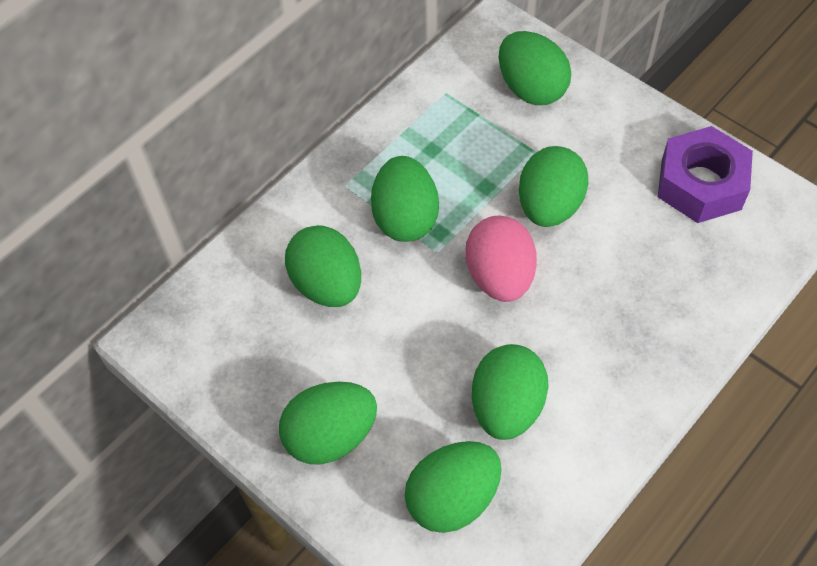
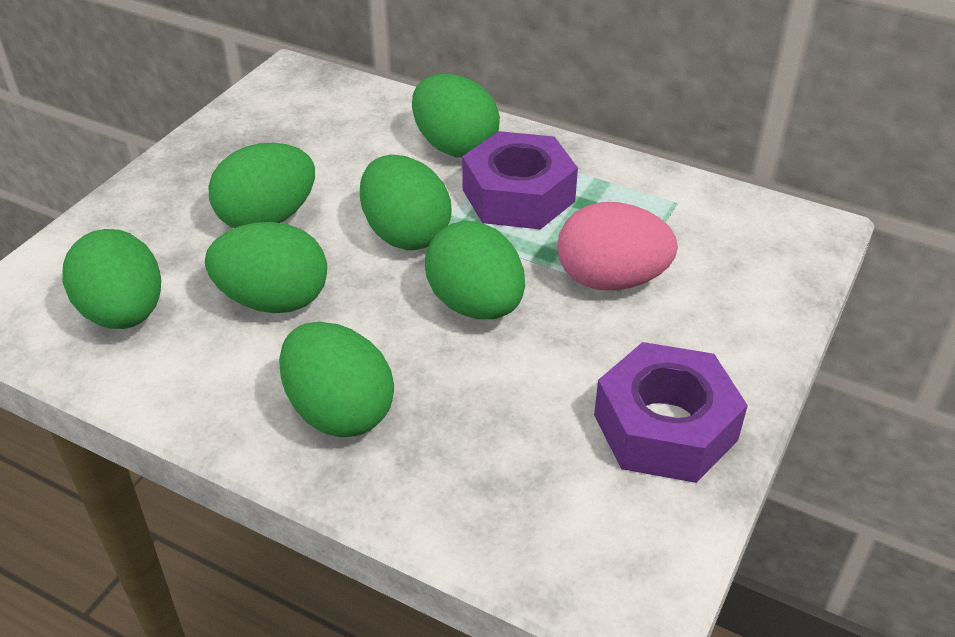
purple nut: [658,126,753,223] = 1 -> [462,131,578,229] [594,342,748,483] = 2

